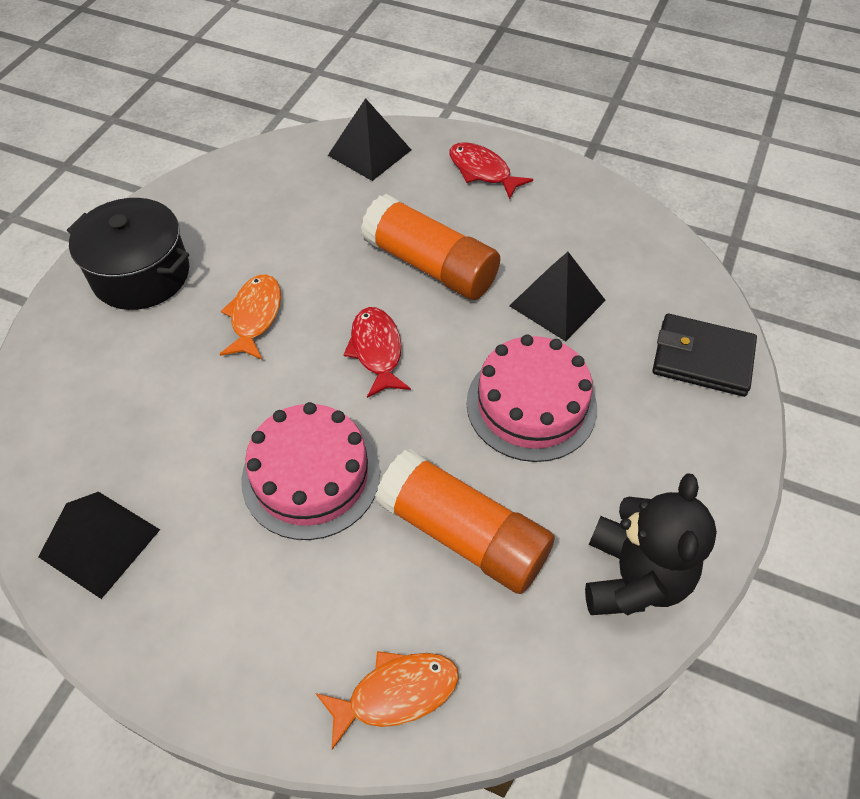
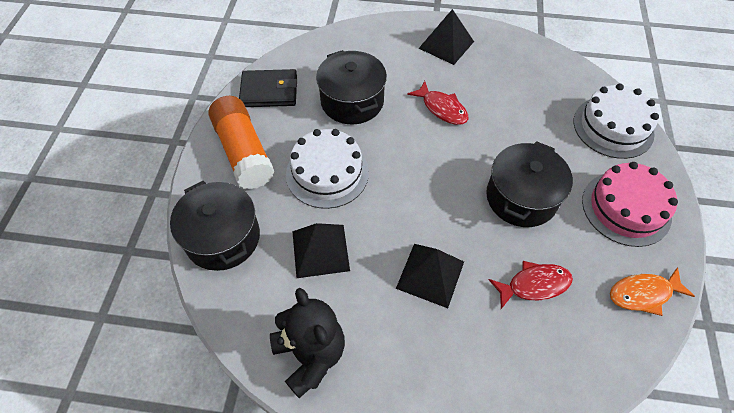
black pot: [67,198,189,310] = 1 -> [170,181,260,271] [316,50,387,124] [486,141,573,227] = 3
orange fish: [220,274,281,360] [316,651,459,750] = 2 -> [610,267,695,316] = 1
orange glue stick: [361,194,500,300] [375,449,555,594] = 2 -> [209,96,275,189] = 1
pink cake: [241,402,380,540] [466,335,597,462] = 2 -> [582,162,678,247] = 1
white cake: none = 0 -> [286,129,369,209] [574,84,659,159] = 2

